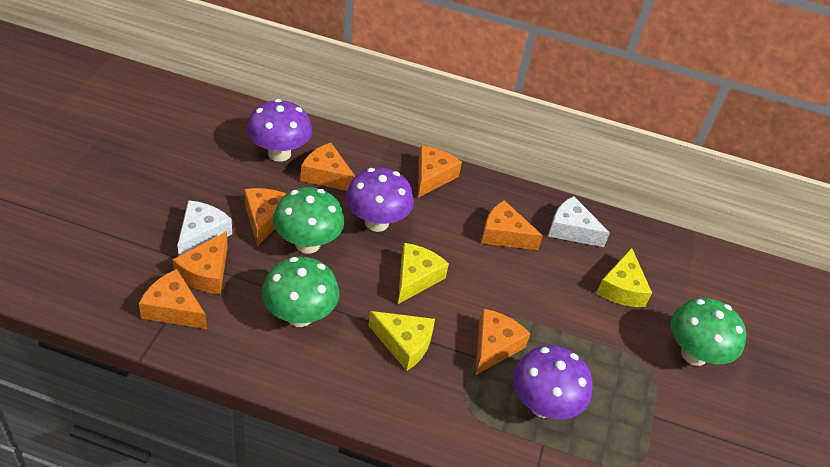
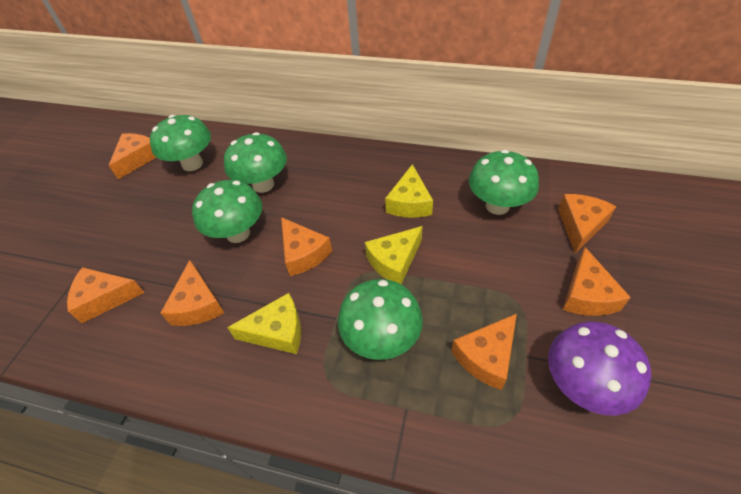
green mushroom: [262,257,339,327] [273,187,345,254] [671,298,746,366] = 3 -> [150,115,211,171] [192,180,262,243] [224,132,287,193] [338,279,423,360] [469,150,539,215] = 5
purple mushroom: [247,99,312,162] [345,167,414,232] [513,345,592,419] = 3 -> [548,322,651,415] = 1
white cheese: [177,200,232,256] [548,196,610,247] = 2 -> none = 0

